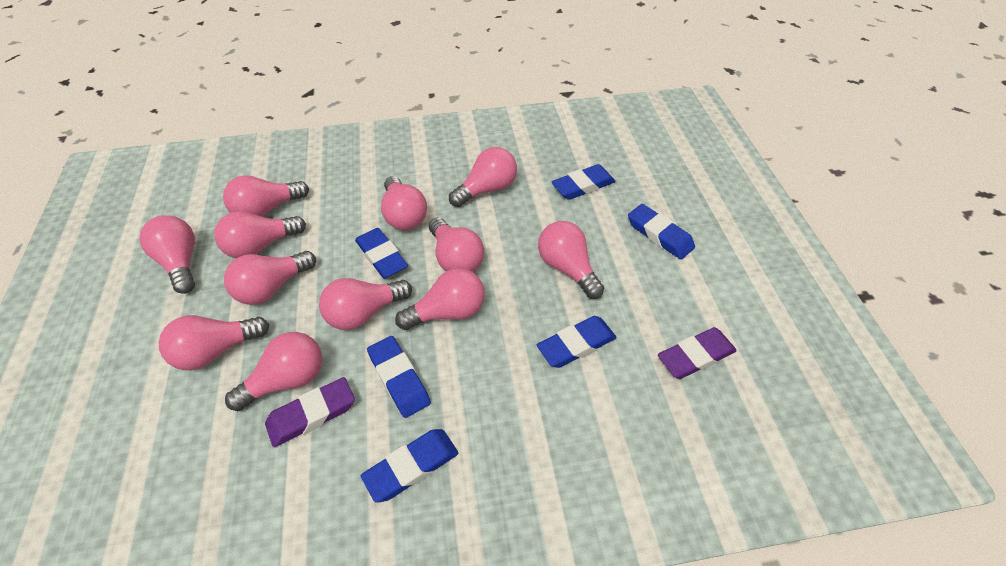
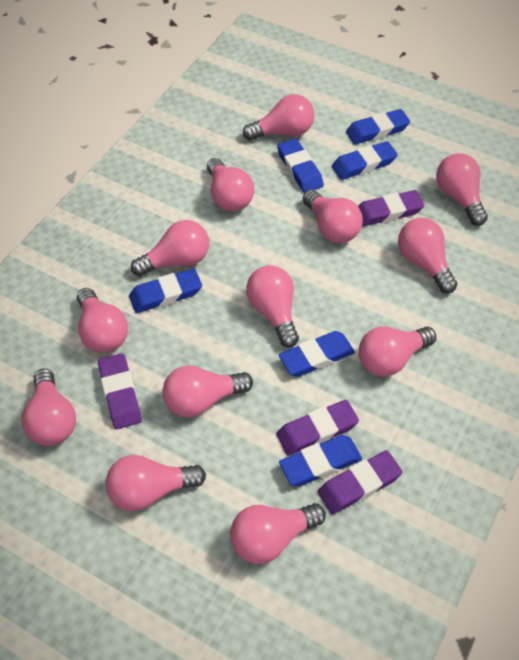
pink light bulb: [139,215,195,294] [158,315,269,370] [214,211,306,258] [223,175,309,217] [224,251,316,305] [225,332,322,411] [319,278,412,330] [381,176,427,230] [395,268,485,330] [429,217,484,272] [449,147,517,207] [538,221,604,299] = 12 -> [21,369,76,446] [77,288,128,353] [106,455,206,511] [131,220,209,276] [162,365,253,417] [207,158,254,211] [230,503,326,564] [243,94,314,140] [246,265,299,348] [303,190,363,243] [359,326,436,377] [398,218,457,293] [436,153,488,226] = 13
purple eraser: [265,377,355,447] [658,327,737,379] = 2 -> [98,353,142,429] [276,400,359,456] [318,450,403,514] [358,190,424,226] = 4

